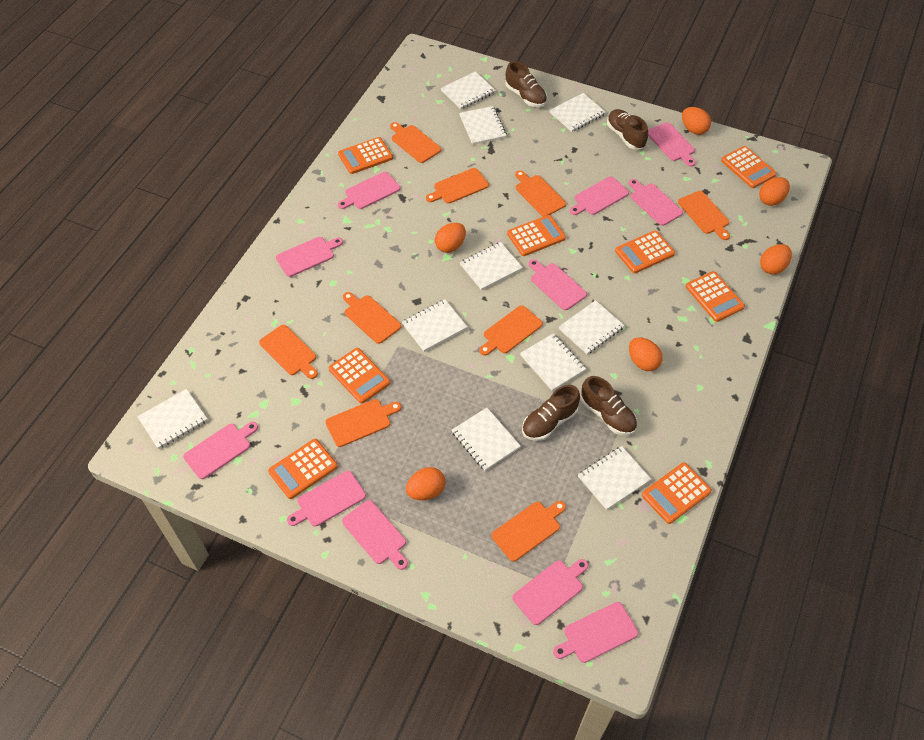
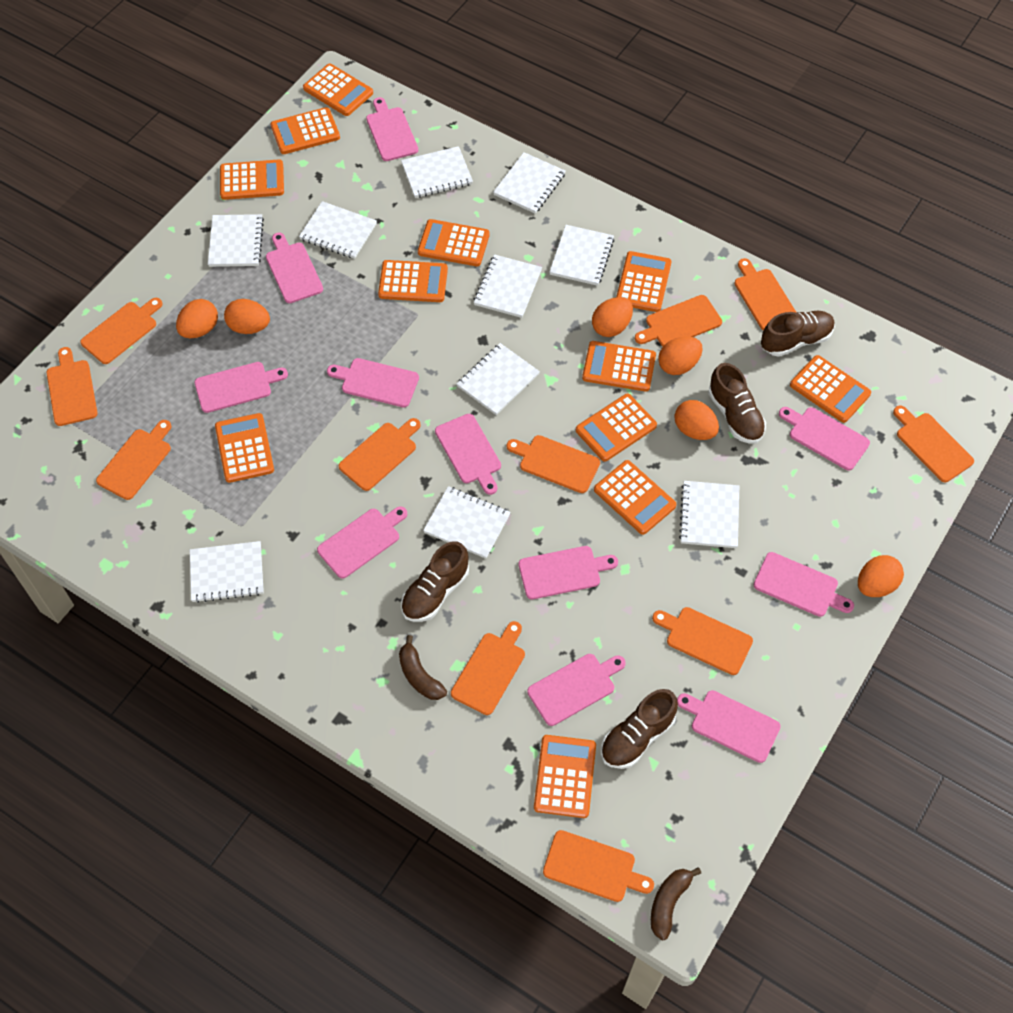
brown banana: none = 0 -> [399,635,447,700] [651,867,701,940] = 2
orange calculator: [268,439,338,499] [329,348,390,404] [338,137,393,174] [507,215,566,256] [615,231,675,273] [642,462,712,524] [686,271,745,322] [721,146,777,188] = 8 -> [215,413,274,483] [220,159,284,200] [270,107,340,154] [303,64,373,116] [378,260,448,302] [418,219,490,266] [534,735,596,818] [576,394,657,462] [582,341,656,392] [594,460,676,535] [616,251,672,312] [790,355,871,423] = 12
orange cutting board: [259,325,318,379] [325,399,401,447] [343,292,401,344] [390,122,441,163] [426,168,489,204] [479,305,543,356] [491,501,566,561] [515,170,566,217] [678,191,730,240] = 9 -> [47,347,98,426] [80,298,163,364] [96,420,171,500] [339,418,421,491] [451,621,525,715] [506,435,600,493] [543,830,654,902] [635,295,722,346] [652,607,753,675] [735,258,796,330] [893,406,974,482] = 11

